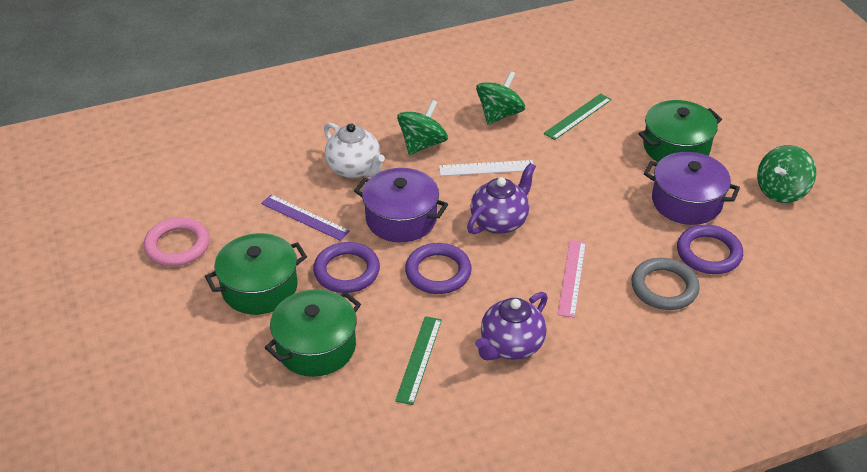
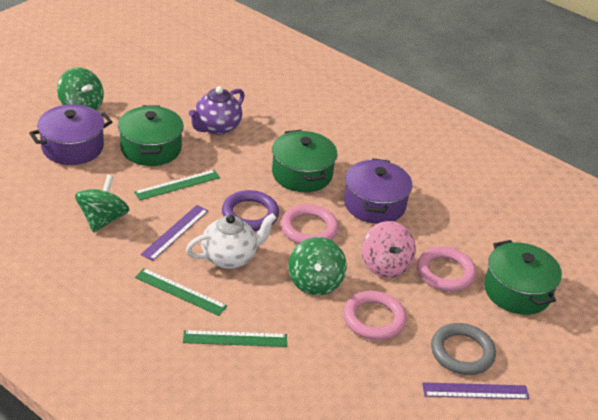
green ruler: [395,316,442,405] [544,93,612,140] = 2 -> [134,170,220,201] [135,268,227,316] [183,330,287,347] = 3
pink ring: [144,217,209,266] = 1 -> [281,204,338,244] [343,291,407,340] [417,247,476,291] = 3
pink ruler: [558,240,586,318] = 1 -> none = 0
pink spinning top: none = 0 -> [362,221,416,278] = 1
purple ring: [313,242,380,293] [405,243,472,294] [677,225,743,274] = 3 -> [222,190,279,231] = 1
purple ruler: [261,195,350,241] = 1 -> [141,205,208,261] [422,382,529,399] = 2
purple teapot: [467,163,536,234] [475,292,548,360] = 2 -> [189,86,245,135] = 1
white ruler: [439,160,535,176] = 1 -> none = 0

